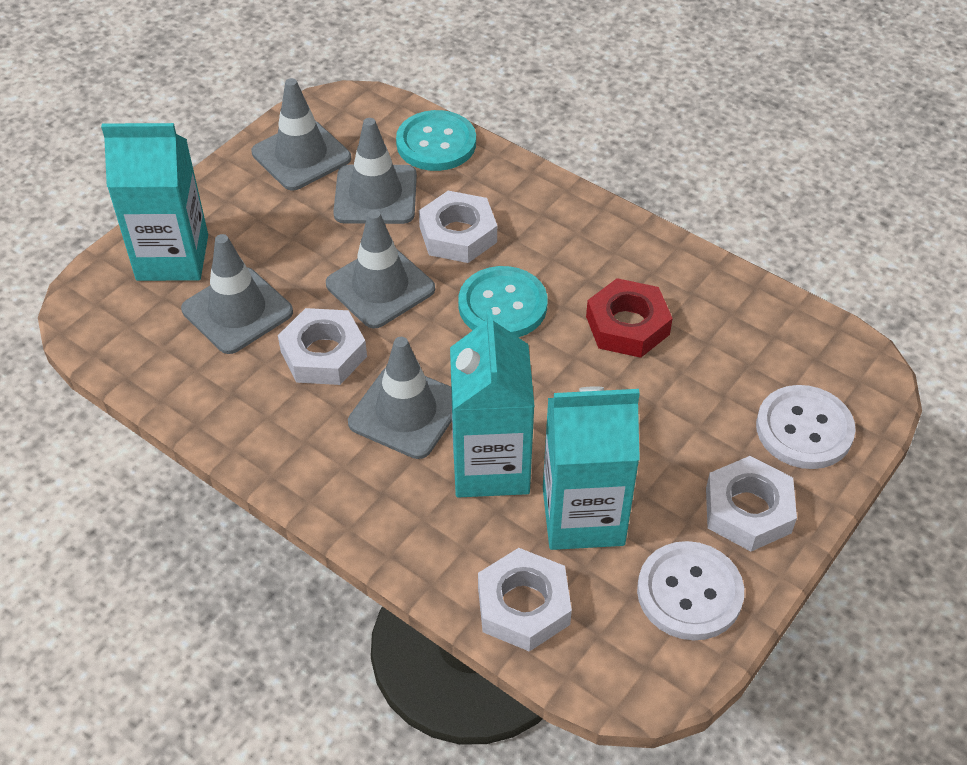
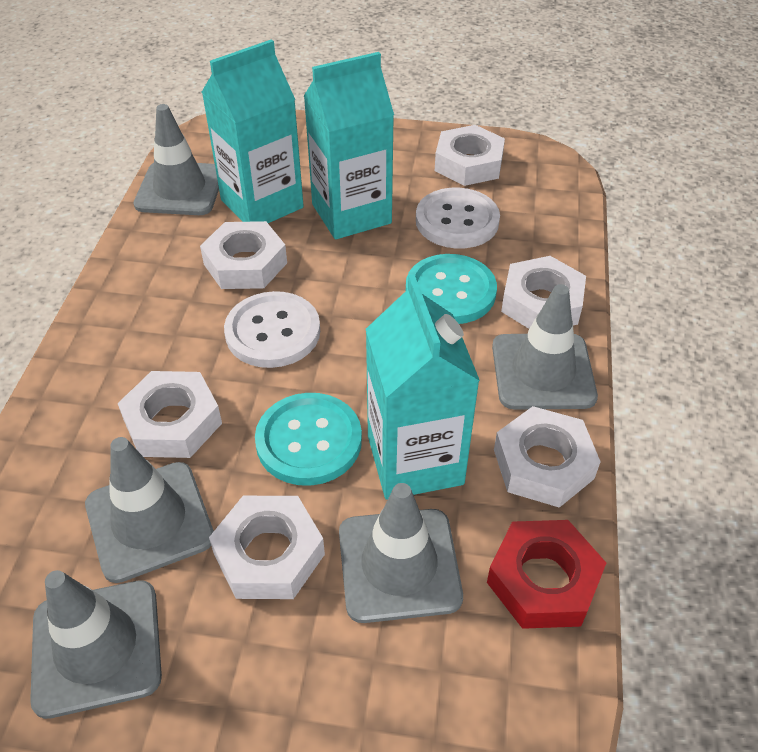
white nut: [278,308,367,385] [419,191,497,263] [478,548,572,652] [706,456,797,551] = 4 -> [117,371,222,458] [200,221,287,289] [209,496,325,599] [435,125,505,186] [494,406,601,508] [501,256,586,329] = 6

